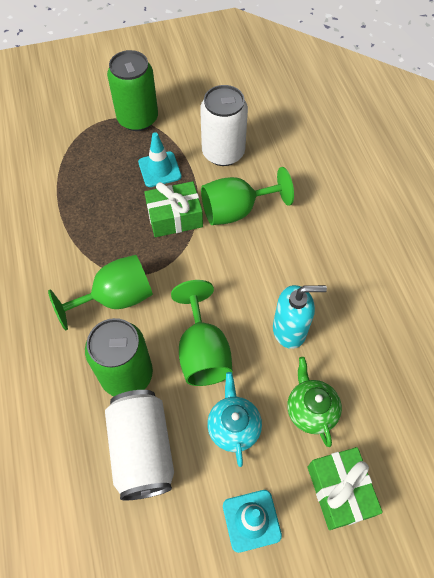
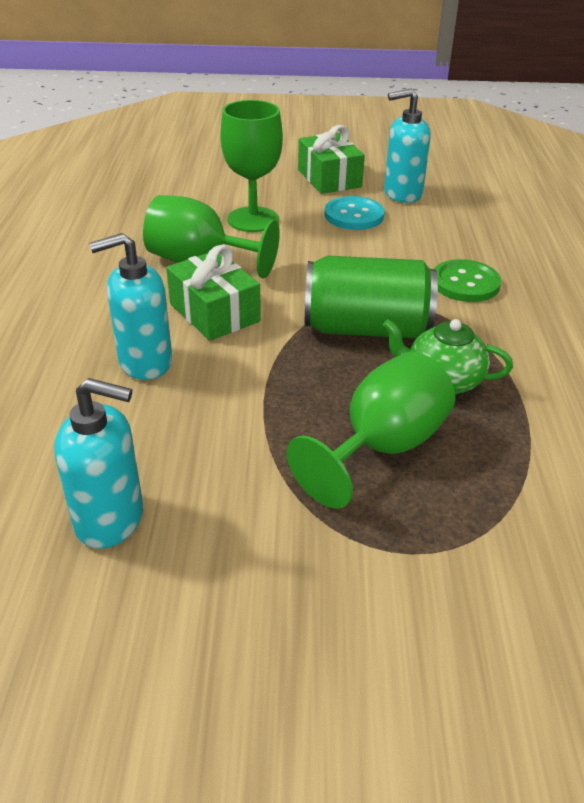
green button: none = 0 -> [434,259,501,302] = 1
green can: [85,318,153,396] [107,50,158,131] = 2 -> [305,256,438,339] = 1
turquoise button: none = 0 -> [325,196,385,230] = 1
turquoise soap dispenser: [273,285,327,349] = 1 -> [54,378,143,549] [89,233,172,380] [384,88,431,203] = 3
turquoise teapot: [207,372,262,467] = 1 -> none = 0
turquoise traffic cone: [138,132,182,187] [223,490,282,553] = 2 -> none = 0
white can: [105,390,174,501] [200,85,248,166] = 2 -> none = 0

